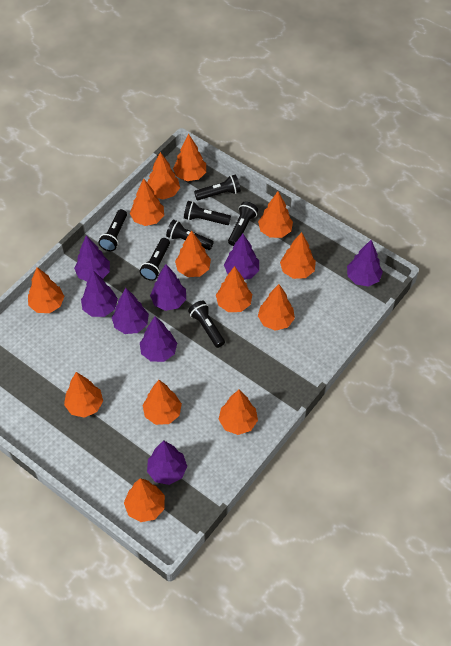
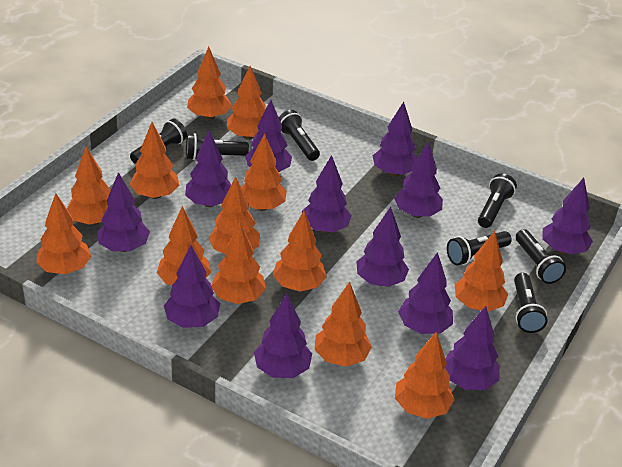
purple tree: [74,236,110,282] [81,271,118,317] [112,288,149,334] [140,316,177,362] [147,440,187,485] [150,264,186,311] [224,234,259,280] [347,240,383,287] = 8 -> [97,172,150,252] [164,245,220,328] [185,130,231,207] [245,100,292,172] [254,294,312,378] [302,155,352,233] [356,207,409,287] [373,102,417,176] [394,141,443,218] [398,252,453,334] [445,306,500,390] [543,178,593,254] = 12

